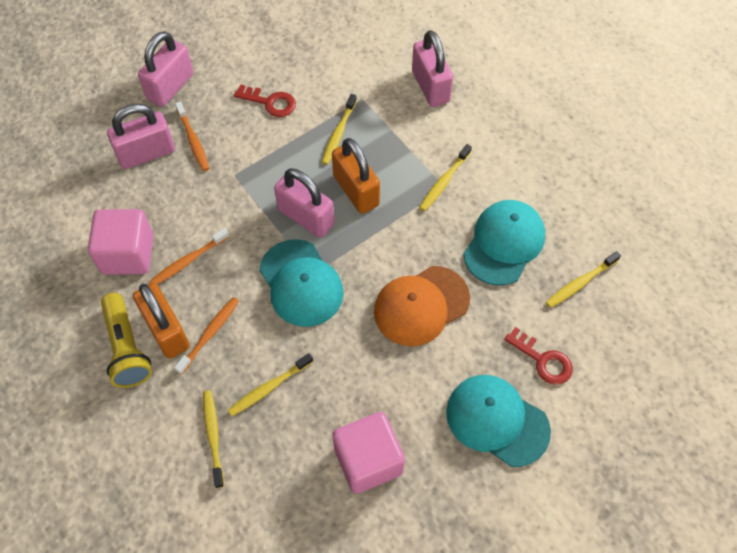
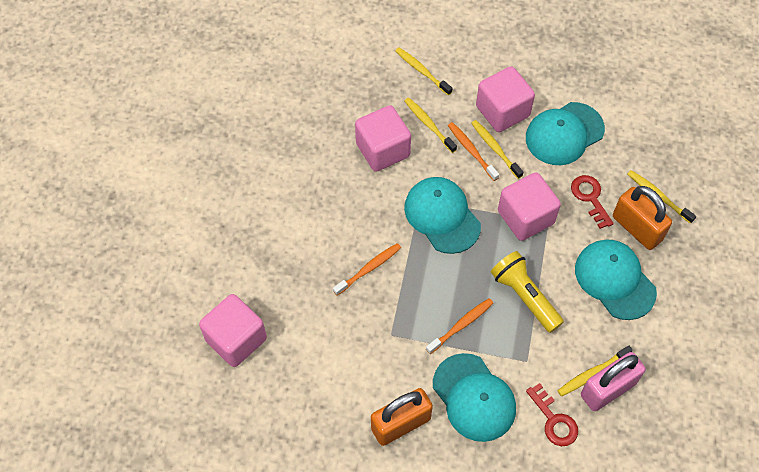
orange cap: [374,266,470,346] = 1 -> none = 0
pink cube: [88,209,153,274] [332,412,405,494] = 2 -> [199,294,267,367] [355,105,411,172] [476,66,535,132] [498,172,561,241] = 4
pink padlock: [107,103,175,169] [138,31,193,107] [274,168,335,238] [412,30,453,107] = 4 -> [581,352,646,411] = 1
turquoise cap: [259,239,344,327] [446,375,551,467] [463,200,545,286] = 3 -> [404,177,481,254] [433,353,516,442] [526,102,605,165] [575,239,657,320] = 4

